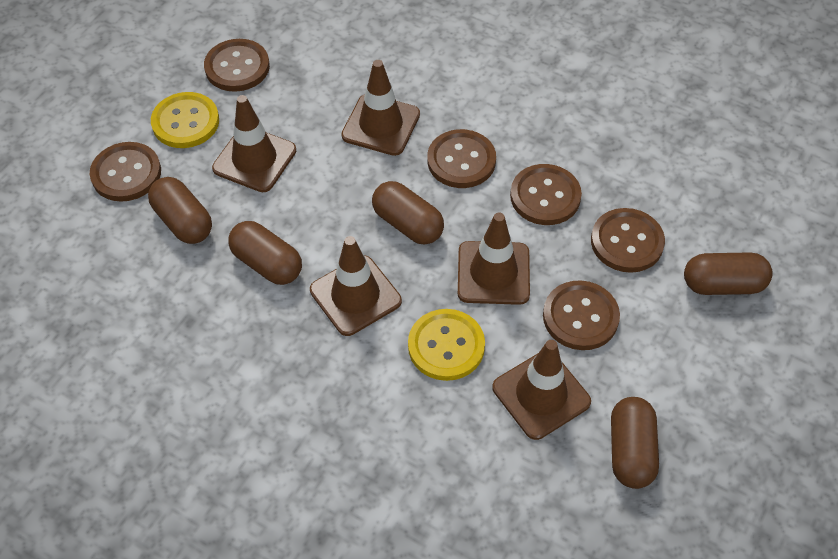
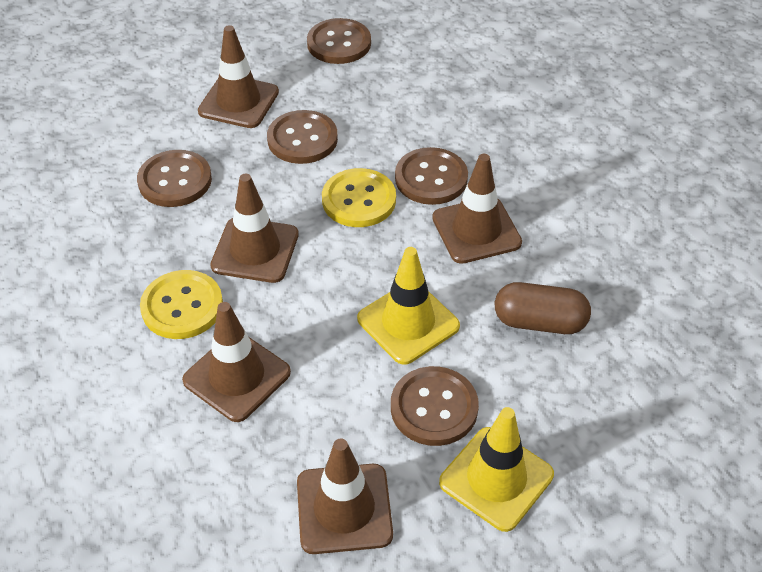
brown button: [90,142,161,202] [204,39,270,92] [427,129,496,188] [510,164,582,225] [543,280,620,350] [591,208,665,273] = 6 -> [137,150,212,207] [267,110,338,164] [307,18,371,64] [391,366,479,446] [395,147,468,205] = 5
brown capsule: [148,177,212,244] [228,221,302,285] [372,181,444,244] [611,397,659,489] [684,252,773,295] = 5 -> [495,282,591,334] = 1
yellow traffic cone: none = 0 -> [357,247,460,365] [439,407,554,532] = 2

